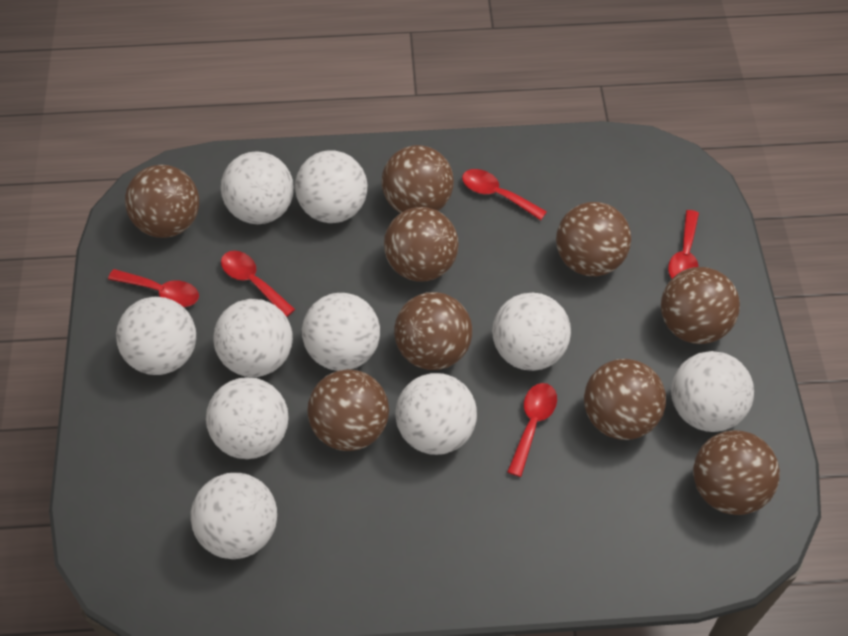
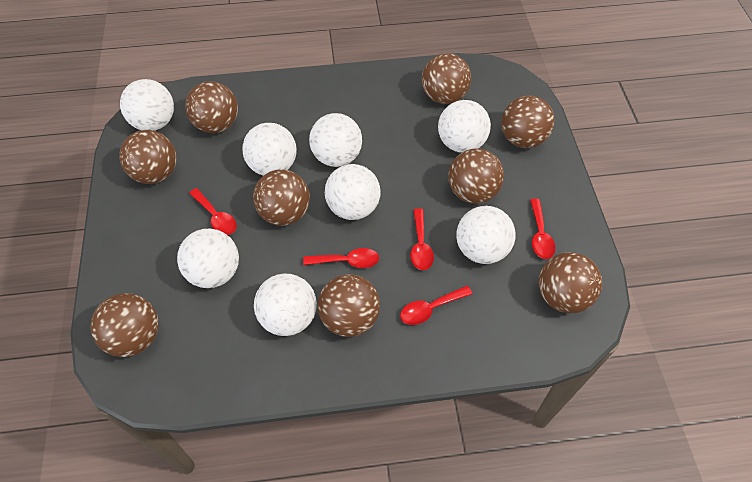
white ball: [116,297,196,375] [191,473,277,559] [206,377,289,459] [214,299,293,377] [221,151,294,224] [295,151,368,223] [302,293,380,371] [395,373,477,455] [492,293,571,371] [671,351,754,432] = 10 -> [120,79,174,131] [177,229,239,288] [242,123,297,176] [254,273,317,336] [309,113,362,167] [325,164,381,220] [438,100,491,153] [456,206,516,264] = 8

